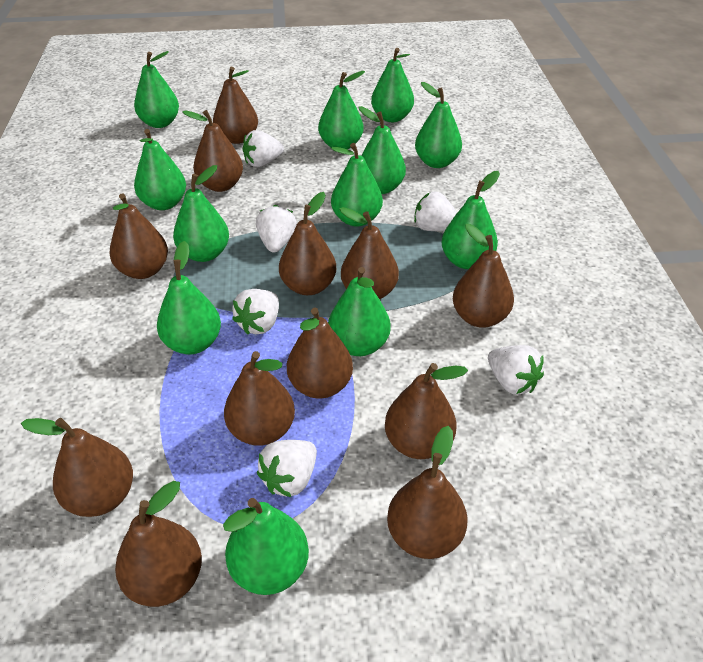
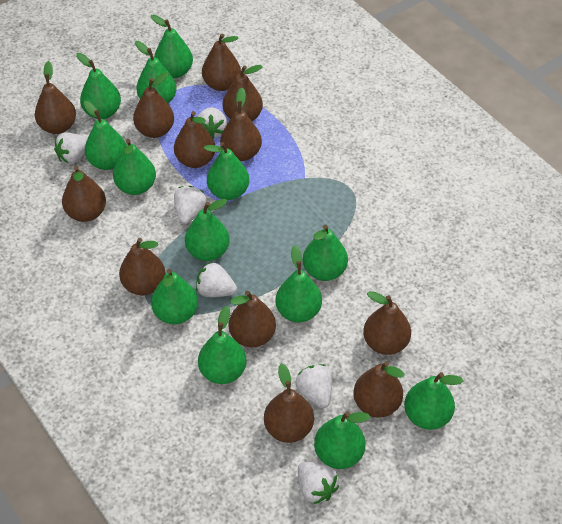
green pear: [134,51,179,128] [134,129,186,210] [157,241,221,354] [173,165,229,262] [223,498,309,595] [318,71,365,149] [328,267,391,356] [331,143,383,227] [359,106,406,194] [371,48,414,122] [415,82,462,168] [441,171,500,269] = 12 -> [76,53,121,119] [83,101,126,170] [113,139,156,195] [135,41,177,103] [151,14,193,78] [151,269,198,324] [185,199,230,261] [198,306,247,384] [204,142,249,200] [276,245,322,323] [303,225,348,281] [314,411,370,469] [404,372,463,430] = 13

